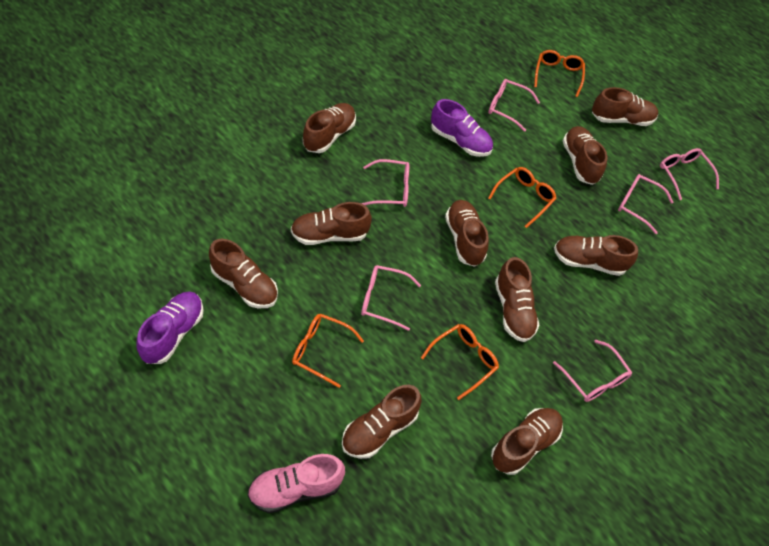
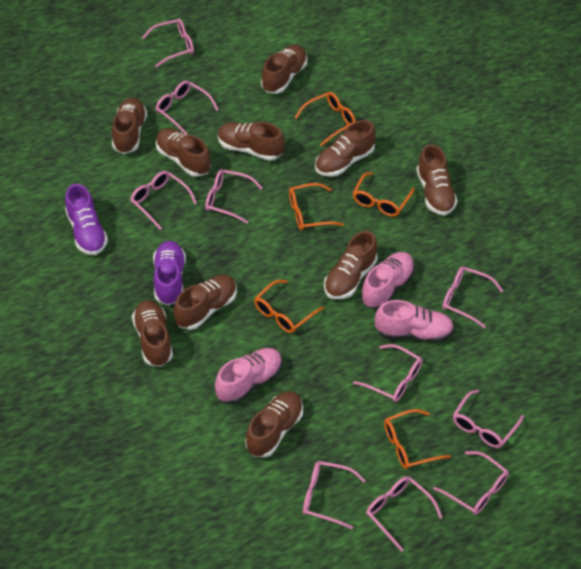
orange glasses: [292,314,364,388] [421,324,499,400] [488,167,557,228] [534,50,585,97] = 4 -> [254,280,324,333] [289,183,344,231] [294,92,356,146] [353,172,415,217] [384,409,451,469] = 5
pink glasses: [361,159,409,207] [361,265,421,331] [488,79,540,132] [553,340,632,402] [618,174,673,234] [660,148,719,200] = 6 -> [130,171,197,230] [142,19,194,67] [156,81,219,134] [205,169,263,224] [303,461,366,529] [353,344,422,402] [366,476,443,552] [433,451,509,515] [442,267,503,328] [453,390,524,448] = 10
pink shoe: [247,454,345,513] = 1 -> [215,348,282,404] [361,252,415,309] [375,300,454,343] = 3

